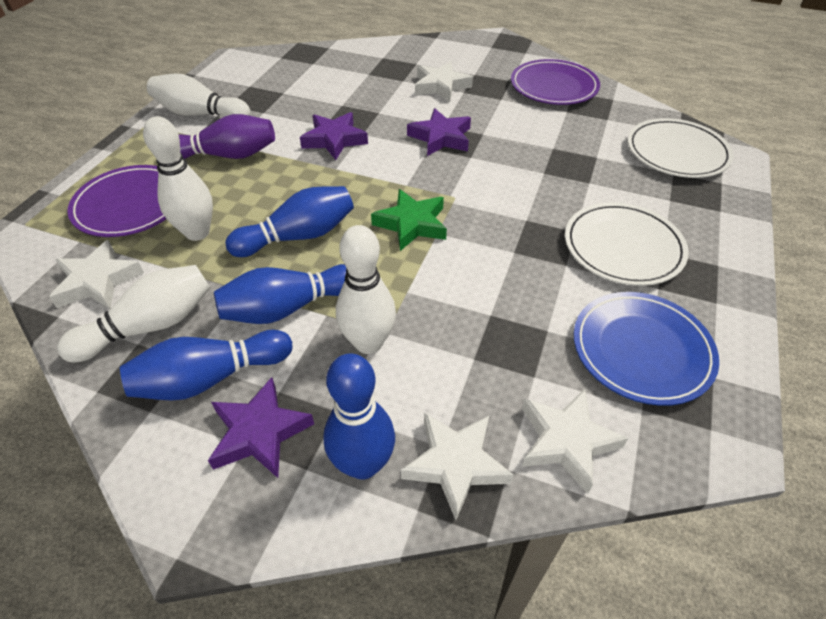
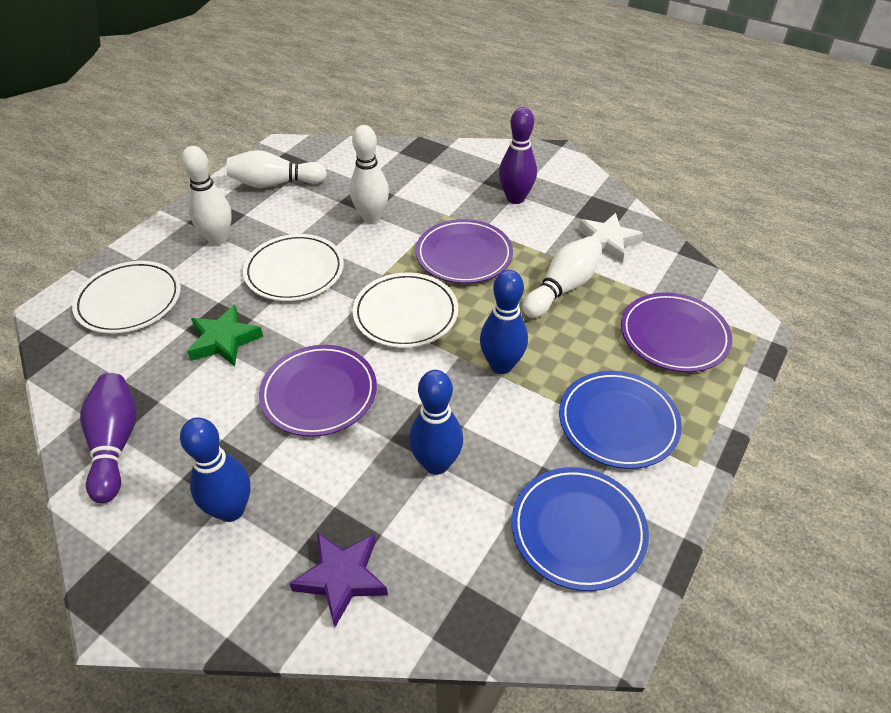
blue bowling pin: [120,330,292,400] [214,264,347,324] [225,186,354,257] [323,353,395,480] = 4 -> [180,418,251,522] [409,370,463,475] [480,270,528,374] = 3
blue plate: [574,292,719,406] = 1 -> [512,467,649,591] [559,371,682,469] = 2
purple bowling pin: [179,114,275,159] = 1 -> [80,373,137,503] [499,107,537,204] = 2
purple plate: [67,165,166,237] [511,59,600,105] = 2 -> [259,345,377,437] [416,219,513,284] [621,292,732,372] = 3
purple star: [208,377,314,478] [300,112,368,160] [407,108,471,156] = 3 -> [289,532,388,627] = 1
white plate: [565,202,689,286] [627,118,733,178] = 2 -> [72,261,181,334] [243,234,344,301] [353,273,458,348] = 3
white star: [49,240,144,309] [401,413,514,520] [415,61,473,102] [522,389,629,494] = 4 -> [578,213,643,263] = 1

